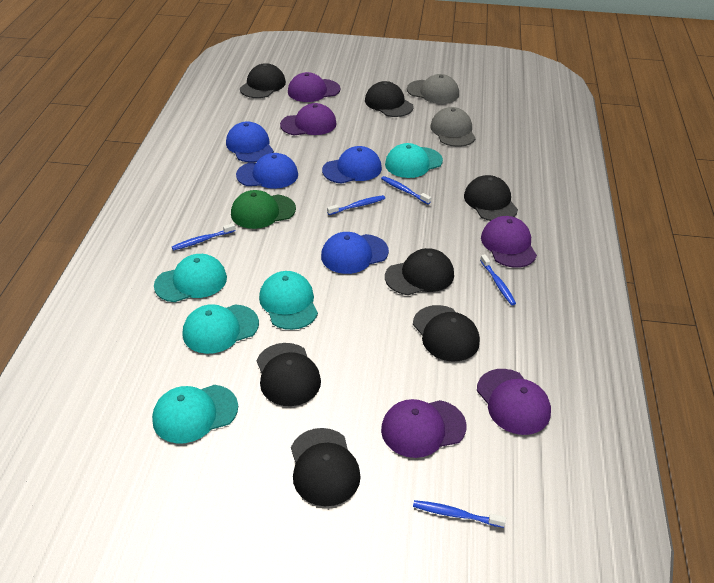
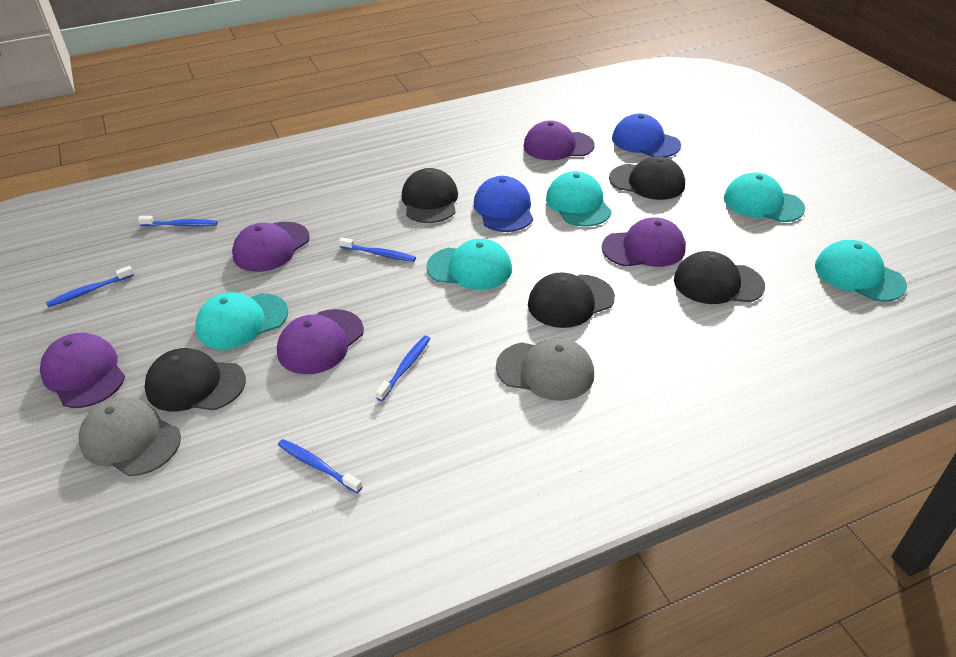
black cap: [240,63,286,98] [257,343,321,406] [291,428,361,506] [365,81,414,117] [385,248,454,295] [413,305,480,362] [464,175,518,221] = 7 -> [145,348,246,411] [402,168,458,223] [528,272,615,328] [609,156,685,200] [674,251,765,304] = 5
blue cap: [226,121,274,162] [236,153,298,189] [321,232,389,274] [322,146,382,184] = 4 -> [474,176,533,232] [612,114,681,157] = 2
green cap: [231,190,296,229] = 1 -> none = 0

